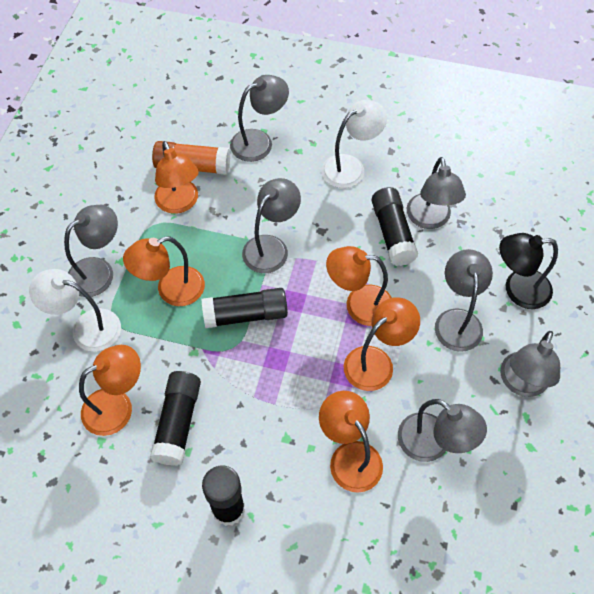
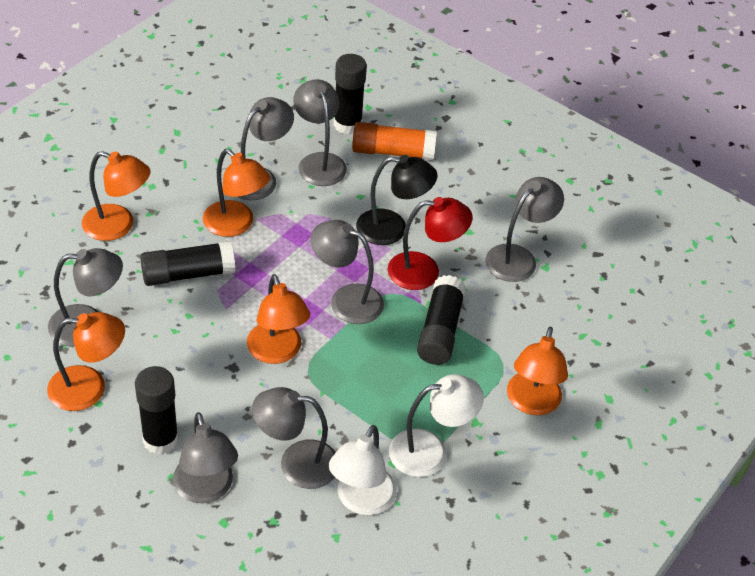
orange lamp: [79,345,141,436] [123,236,205,306] [154,141,199,214] [319,391,383,493] [326,246,392,326] [344,297,420,391] = 6 -> [47,312,125,411] [82,151,150,241] [203,149,270,237] [247,274,310,364] [507,327,568,415] = 5
red lamp: none = 0 -> [387,197,473,290] = 1

